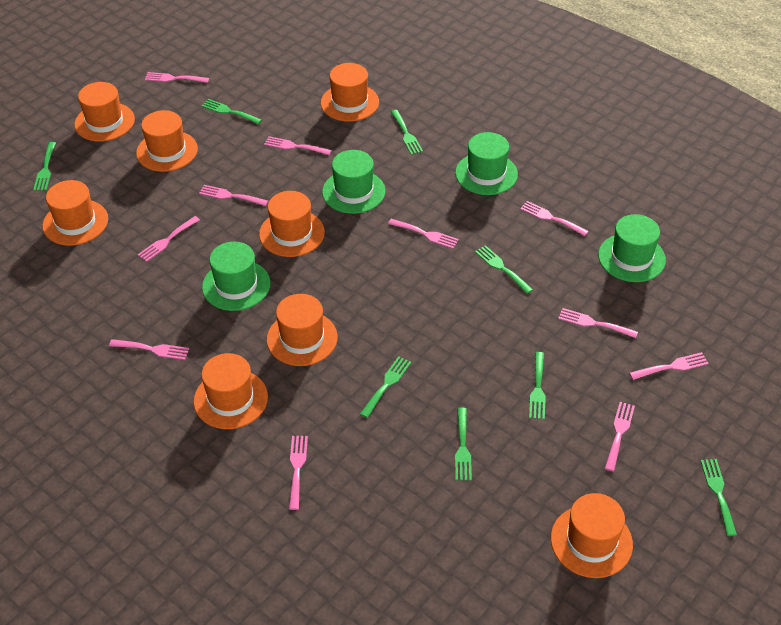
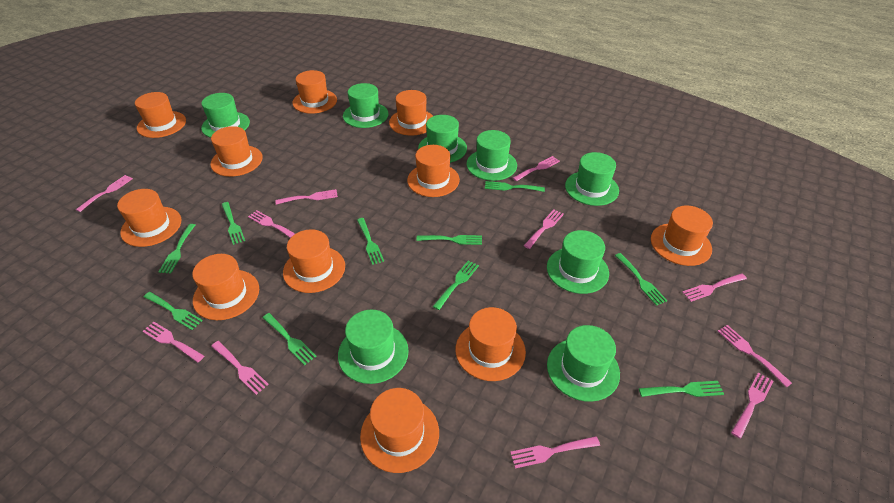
green fork: [33,142,56,191] [202,99,262,124] [360,356,411,418] [391,110,423,155] [455,408,472,481] [475,245,533,294] [529,352,546,420] [701,459,737,536] = 8 -> [144,292,203,330] [159,224,195,274] [222,202,245,245] [263,313,316,365] [357,218,384,265] [416,235,482,245] [433,261,479,310] [485,181,545,192] [615,253,667,306] [639,381,724,397] = 10
green hat: [202,242,270,311] [322,150,386,214] [455,132,518,195] [598,214,666,282] = 4 -> [201,93,250,138] [338,310,409,384] [343,83,388,128] [418,115,467,163] [466,130,517,181] [547,230,609,294] [547,325,620,402] [565,152,619,206] = 8
orange hat: [42,180,108,246] [74,82,135,142] [136,110,198,172] [194,353,268,429] [259,191,325,257] [267,294,338,366] [321,63,379,122] [551,493,633,578] = 8 -> [117,189,181,247] [135,92,186,138] [192,254,259,320] [210,126,263,177] [283,229,345,293] [292,70,337,114] [360,388,439,473] [389,90,433,136] [407,145,460,197] [456,307,526,381] [651,206,713,266] = 11

